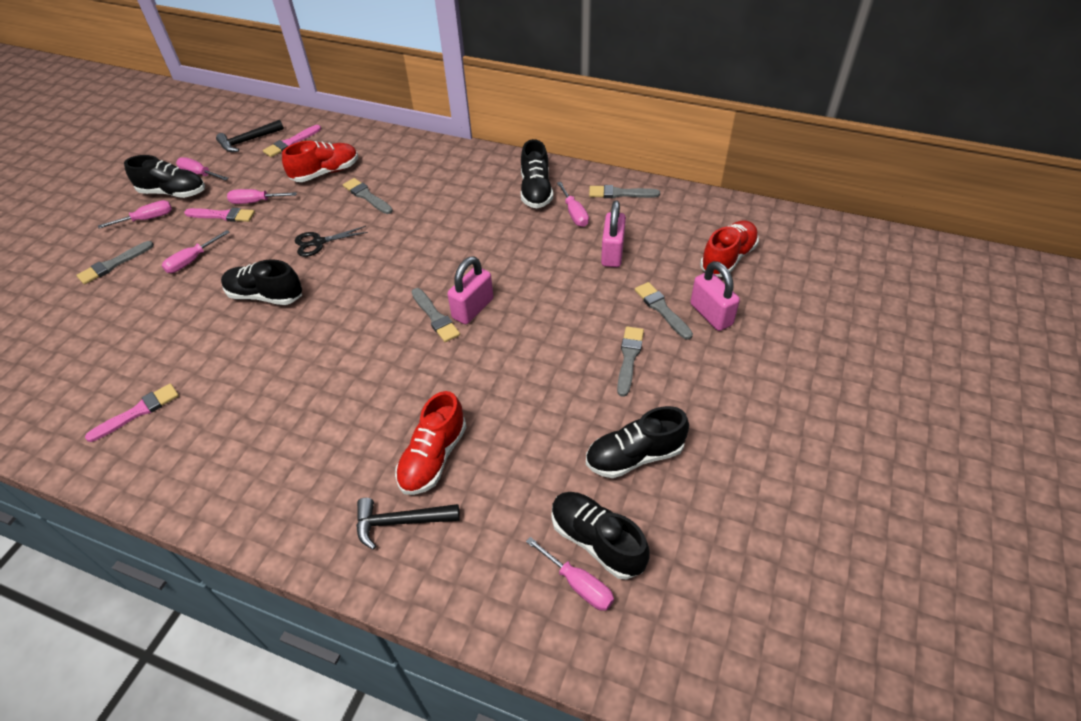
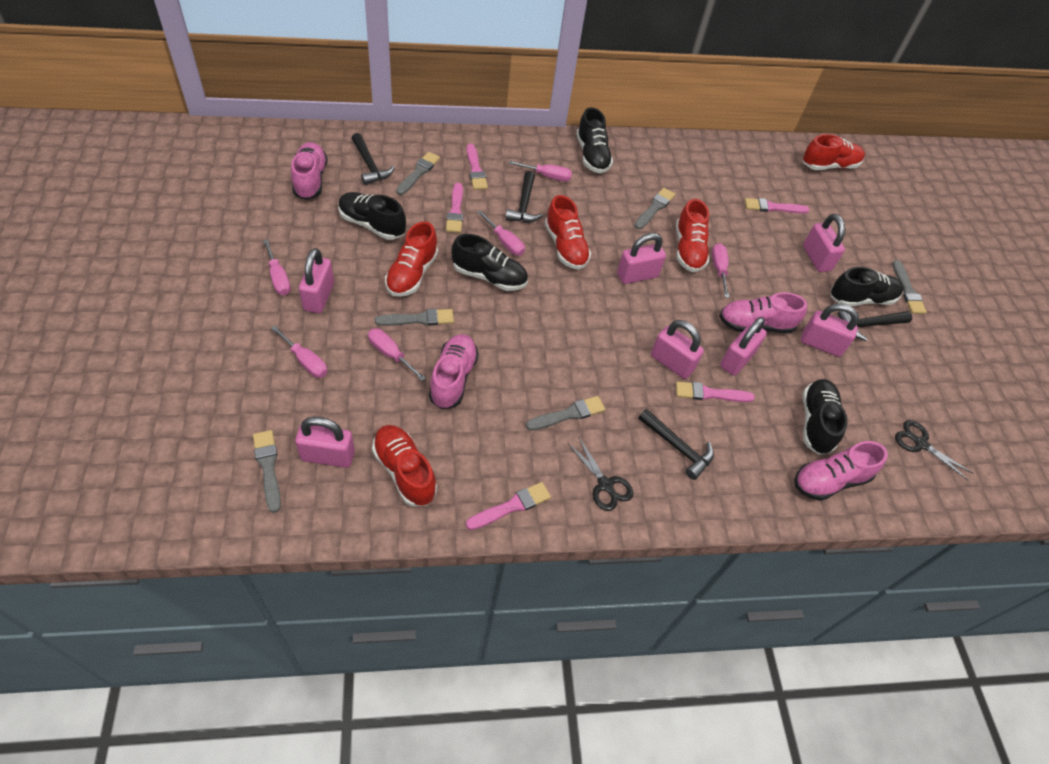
black hammer: [216,120,284,152] [356,498,460,550] = 2 -> [351,133,395,185] [505,171,543,223] [638,409,714,480] [837,311,912,341] = 4
black scissors: [295,226,368,257] = 1 -> [568,436,634,511] [895,420,973,481] = 2
pink brush: [85,383,179,442] [184,208,255,222] [263,125,321,157] = 3 -> [446,183,463,233] [466,482,551,530] [467,144,488,190] [676,381,755,402] [745,198,809,214] = 5
pink padlock: [448,256,493,324] [601,200,626,267] [690,261,740,331] = 3 -> [295,417,355,468] [299,248,334,313] [617,233,666,284] [651,320,704,379] [720,317,767,376] [801,304,859,357] [803,214,845,272] = 7
pink shoe: none = 0 -> [291,142,328,200] [429,334,479,409] [719,292,807,333] [794,441,888,501] = 4
red shoe: [282,141,358,182] [395,391,466,495] [700,220,759,277] = 3 -> [372,425,437,507] [385,221,438,297] [545,195,591,270] [676,199,710,272] [803,134,865,170] = 5

